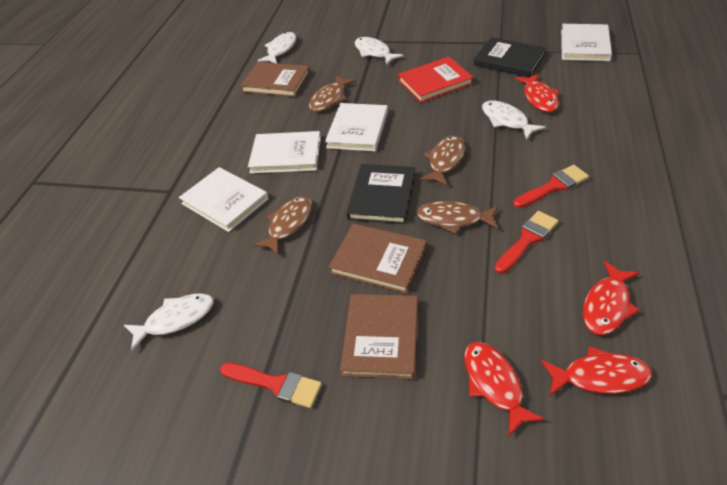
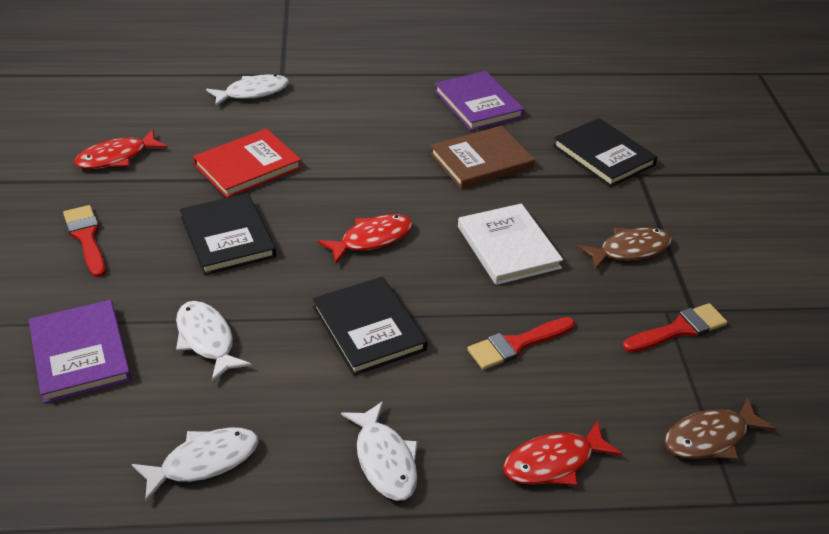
black book: [347,164,415,224] [474,37,546,77] = 2 -> [180,193,276,275] [313,276,427,376] [553,118,657,187] = 3
brown book: [240,62,310,97] [329,224,427,294] [340,294,418,379] = 3 -> [430,126,535,189] = 1
brown fish: [252,196,312,256] [309,75,356,112] [416,201,498,234] [420,136,465,186] = 4 -> [577,227,672,271] [664,397,776,460] = 2
purple book: none = 0 -> [29,300,131,403] [435,71,525,131] = 2
red fish: [464,342,545,436] [515,73,559,112] [541,346,652,396] [583,261,640,335] = 4 -> [74,129,167,169] [318,214,413,263] [503,420,622,486] = 3
white book: [179,167,269,232] [248,131,321,173] [325,103,388,152] [561,24,612,61] = 4 -> [458,203,563,285] = 1

